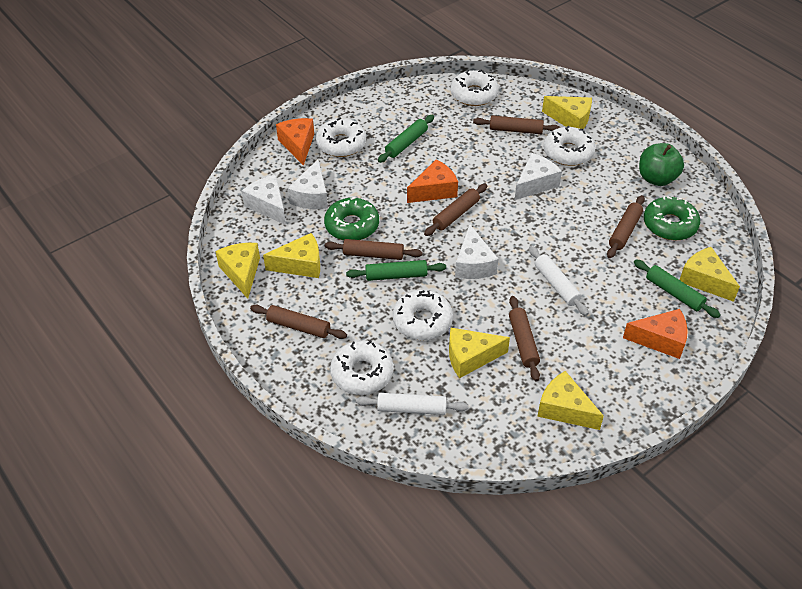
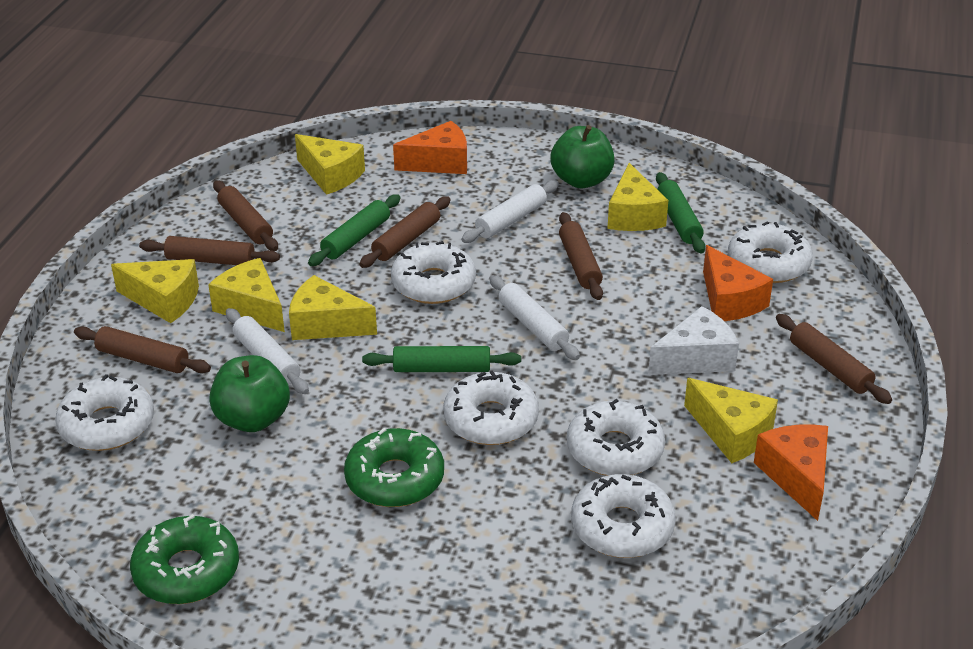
green apple: [639,143,684,186] = 1 -> [209,355,290,432] [550,125,615,188] = 2
white cheese: [242,175,286,225] [288,159,328,209] [455,225,498,279] [515,153,562,200] = 4 -> [648,306,739,375] = 1
white donut: [316,118,366,157] [330,340,393,395] [393,290,453,340] [450,70,499,106] [543,126,595,166] = 5 -> [55,374,154,451] [391,241,476,304] [443,371,539,445] [567,399,665,476] [571,474,676,558] [728,221,813,283] = 6
white rolling pin: [356,393,468,415] [529,246,589,316] = 2 -> [226,308,309,394] [461,180,559,243] [490,275,580,360] = 3

